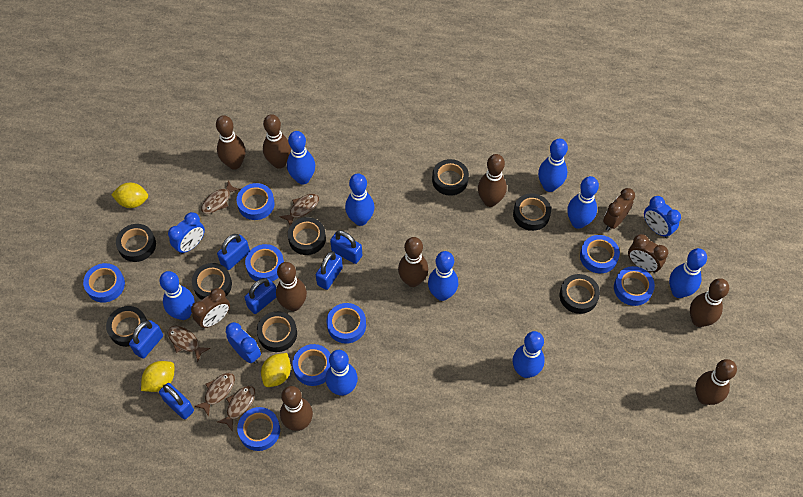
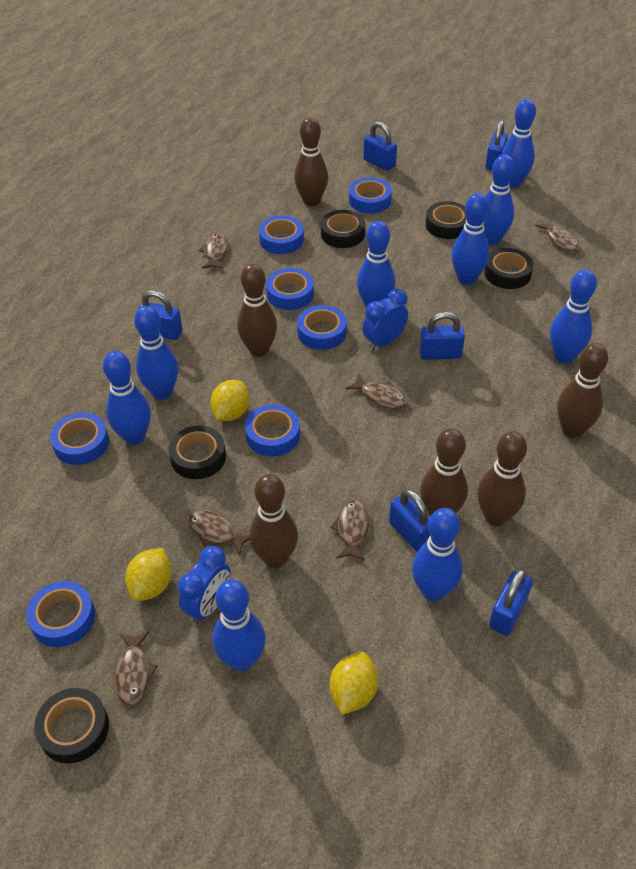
black tape: [106,306,147,347] [116,224,156,262] [192,263,232,300] [257,311,297,352] [288,217,326,255] [432,159,469,196] [513,193,551,231] [560,274,600,314] = 8 -> [34,688,109,764] [169,426,226,479] [321,210,365,248] [425,201,467,239] [484,248,533,289] = 5
blue clock: [168,212,205,254] [226,322,261,364] [644,196,681,238] = 3 -> [178,546,231,624] [363,289,408,351] = 2
blue tape: [83,263,125,303] [237,183,275,220] [237,407,280,451] [245,244,284,281] [293,344,331,386] [327,303,366,344] [580,235,620,273] [614,266,655,306] = 8 -> [26,581,95,647] [50,412,109,465] [245,404,300,456] [259,215,304,254] [266,268,314,310] [297,305,347,350] [349,177,392,214] = 7
brown bowling pin: [216,115,246,170] [263,114,291,169] [276,262,307,311] [280,386,313,431] [398,237,428,287] [478,154,507,207] [690,278,729,327] [695,359,737,405] = 8 -> [237,264,277,357] [249,474,298,568] [294,117,328,206] [420,428,468,517] [477,431,527,526] [557,343,608,438] = 6
brown clock: [191,288,230,329] [603,188,635,231] [628,234,668,273] = 3 -> none = 0
brown fish: [168,326,210,362] [194,372,235,417] [201,180,240,214] [217,385,256,431] [279,194,319,225] = 5 -> [114,631,158,705] [187,510,250,556] [199,233,228,269] [331,499,369,560] [346,374,408,409] [535,219,580,252] = 6

